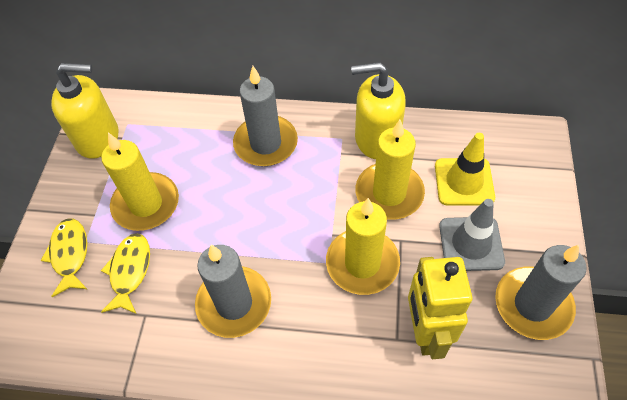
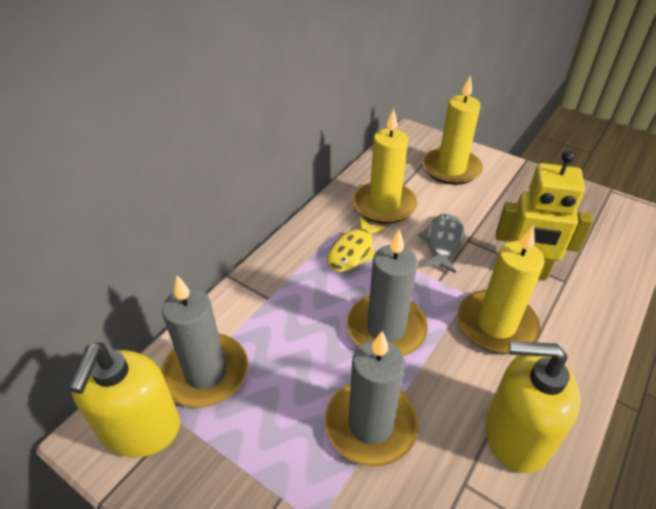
grey fish: none = 0 -> [418,213,464,273] = 1
grey traffic cone: [439,199,505,271] = 1 -> none = 0
yellow fish: [40,219,87,297] [101,233,150,314] = 2 -> [327,216,387,272] = 1
yellow traffic cone: [435,133,495,206] = 1 -> none = 0

